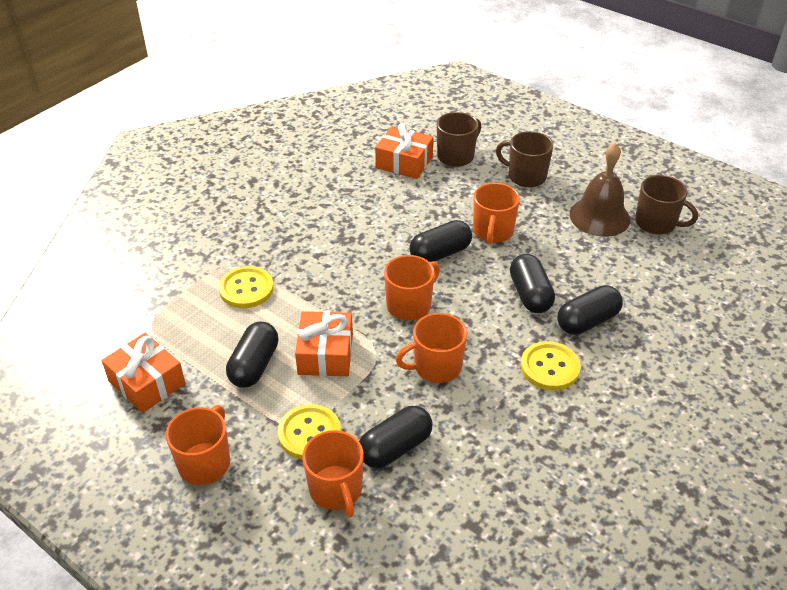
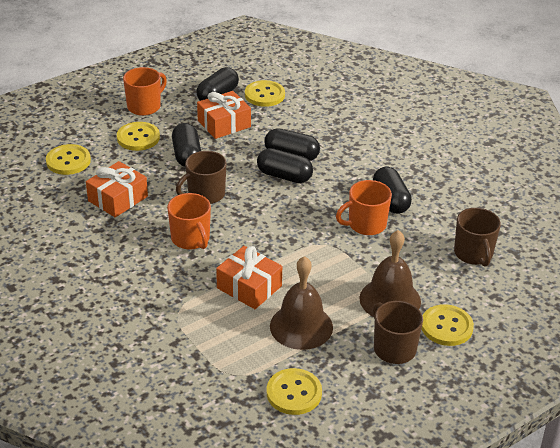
brown bell: [570,142,630,237] = 1 -> [270,256,333,350] [359,230,421,317] = 2
orange mug: [166,405,230,485] [302,430,364,517] [384,255,440,320] [396,313,467,383] [473,183,520,244] = 5 -> [123,67,167,116] [167,193,211,250] [336,180,392,235] = 3
yellow button: [219,266,274,308] [278,404,341,459] [521,341,581,391] = 3 -> [46,144,91,175] [117,122,160,151] [245,80,285,107] [267,368,322,415] [422,304,474,346] = 5

